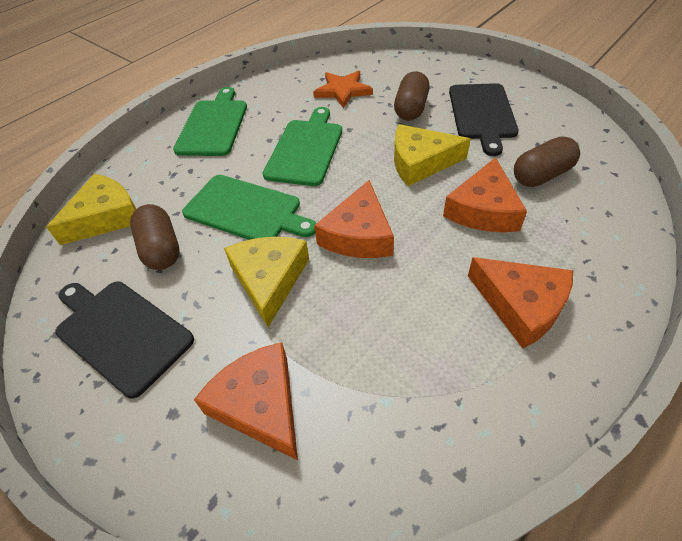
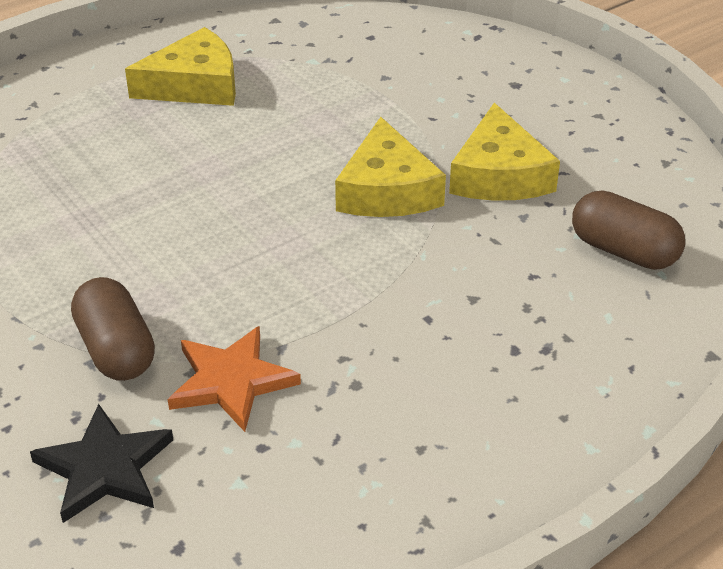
black cutting board: [55,281,194,398] [449,83,519,156] = 2 -> none = 0
black star: none = 0 -> [30,404,173,523] = 1
brown capsule: [130,204,180,270] [394,71,430,121] [514,136,580,187] = 3 -> [71,277,155,381] [572,190,685,270] = 2
green cutting board: [173,87,247,156] [182,175,316,240] [262,107,342,186] = 3 -> none = 0
orange cheese: [194,342,298,461] [314,180,394,258] [443,157,527,232] [468,257,573,349] = 4 -> none = 0

